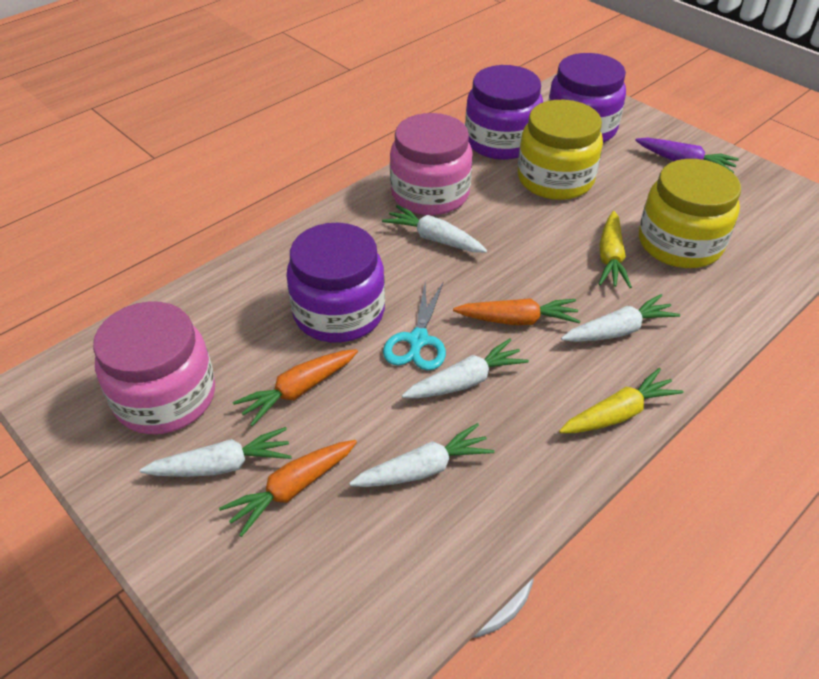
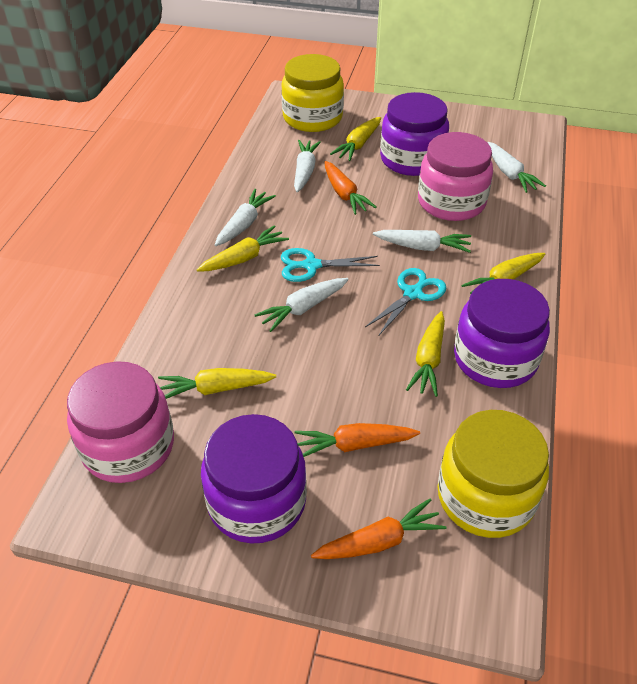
purple carrot: [635,137,739,173] = 1 -> none = 0
turquoise scissors: [383,281,446,370] = 1 -> [281,248,380,282] [365,268,446,336] = 2
yellow carrot: [559,368,684,433] [599,211,632,288] = 2 -> [158,368,276,399] [196,225,289,272] [330,117,381,161] [406,311,445,397] [461,253,545,294] = 5

